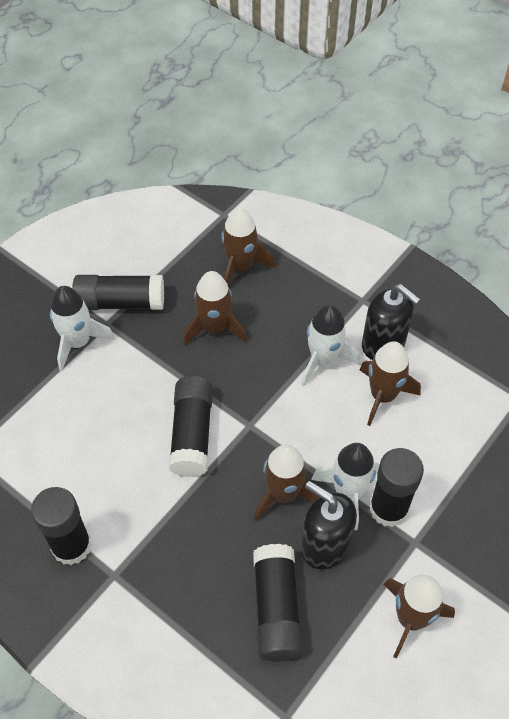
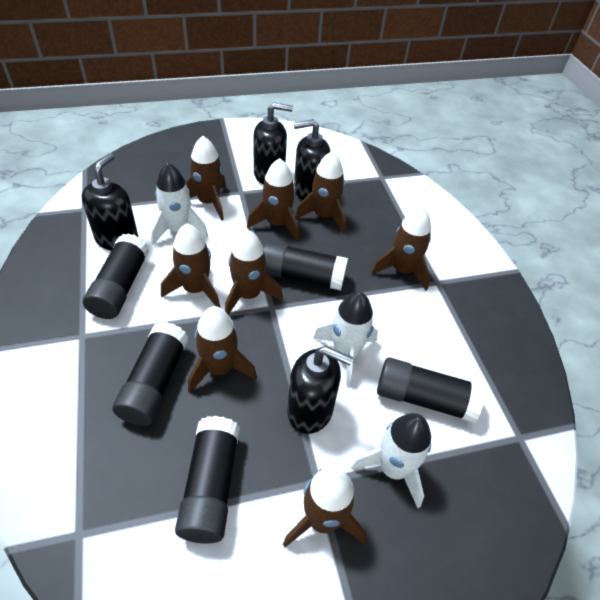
black soap dispenser: [301,481,357,569] [362,284,421,360] = 2 -> [82,153,138,251] [253,102,293,184] [287,346,353,434] [294,119,331,200] = 4
brown rocket: [184,271,247,345] [221,208,275,285] [254,444,319,522] [360,341,421,426] [383,575,455,659] = 5 -> [161,223,220,307] [186,136,226,221] [188,306,257,393] [225,230,283,315] [247,158,299,241] [283,467,367,547] [295,151,346,234] [371,206,431,291] = 8

